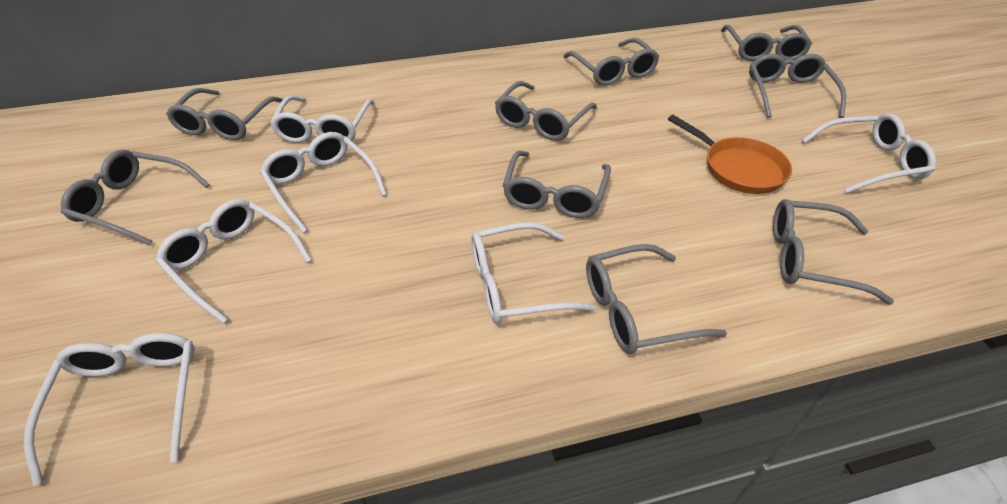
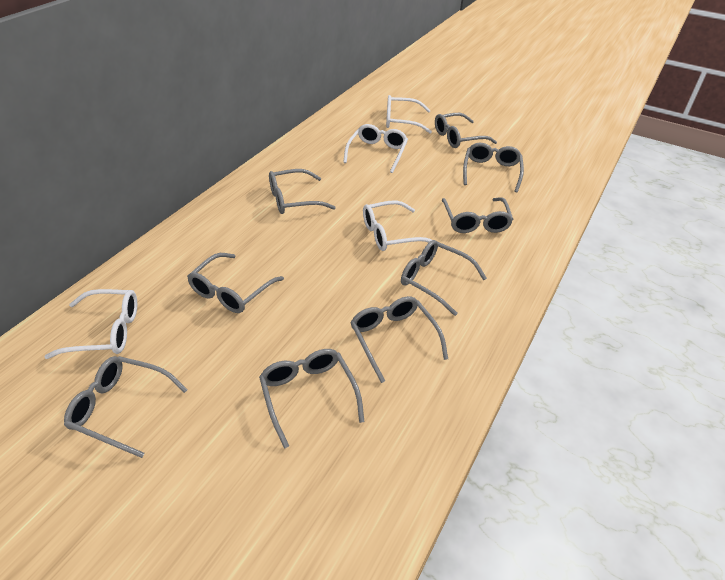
orange pan: [668,115,792,194] = 1 -> none = 0
white glasses: [24,333,195,486] [155,199,312,324] [260,132,387,233] [270,95,374,143] [471,222,597,324] [802,113,936,193] = 6 -> [44,289,137,359] [343,124,408,173] [363,200,432,251] [386,95,432,134] = 4

